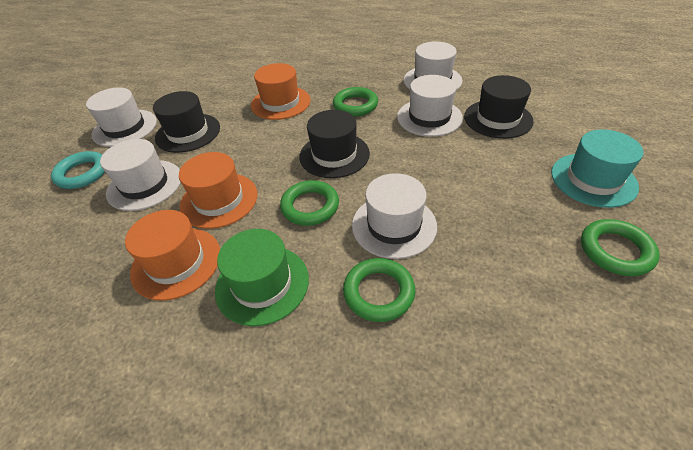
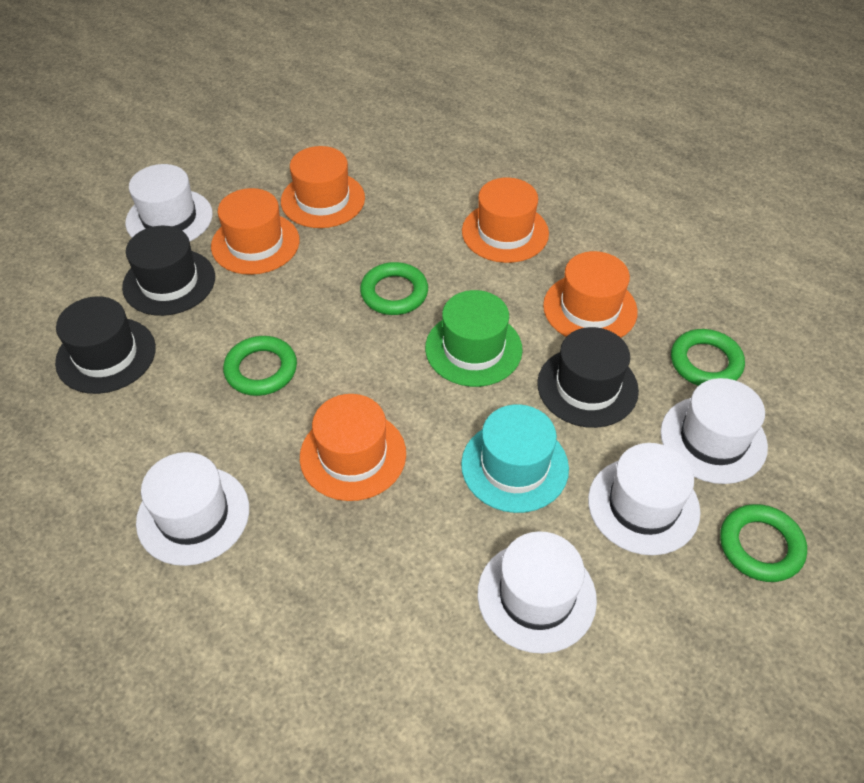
orange hat: [125,210,220,301] [179,152,257,229] [251,63,310,120] = 3 -> [211,188,300,275] [281,146,365,228] [300,394,406,501] [462,177,549,263] [543,251,638,338] = 5
turquoise ring: [51,151,105,189] = 1 -> none = 0

